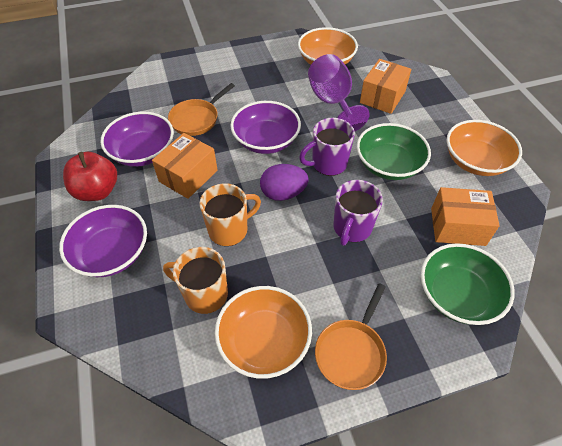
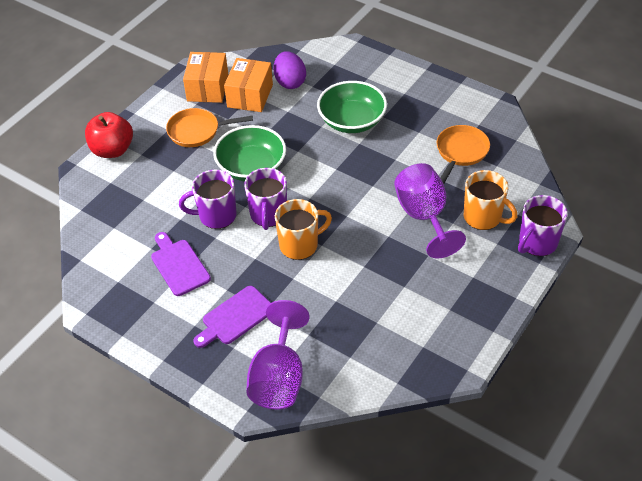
orange bowl: [215,286,312,379] [298,27,358,65] [447,120,522,176] = 3 -> none = 0
orange box: [152,133,218,199] [360,59,411,114] [431,187,500,246] = 3 -> [183,52,228,103] [224,58,273,112] = 2
purple bowl: [59,205,147,277] [100,112,174,167] [230,101,301,154] = 3 -> none = 0
purple cutting board: none = 0 -> [151,232,211,296] [193,286,271,348] = 2
purple goblet: [308,54,370,131] = 1 -> [246,300,309,409] [394,163,466,259] = 2
purple mug: [299,118,355,176] [333,180,383,246] = 2 -> [179,170,236,229] [244,168,287,230] [518,195,568,256] = 3

